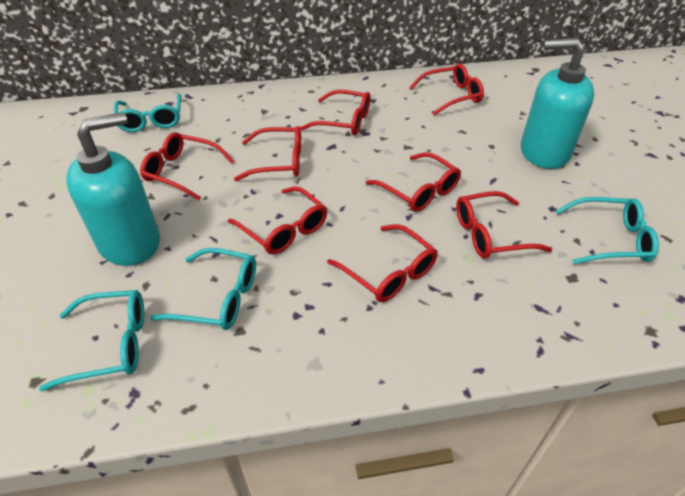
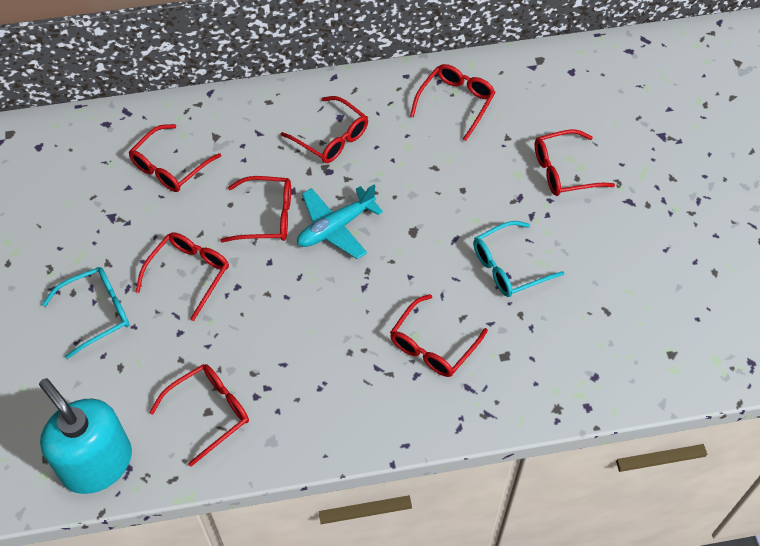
turquoise glasses: [39,290,144,392] [114,94,181,132] [150,248,256,330] [556,197,659,264] = 4 -> [42,267,130,359] [473,221,564,297] = 2
turquoise plane: none = 0 -> [297,185,383,259] = 1
turquoise soap dispenser: [66,112,160,266] [521,38,594,169] = 2 -> [39,378,132,494] = 1

